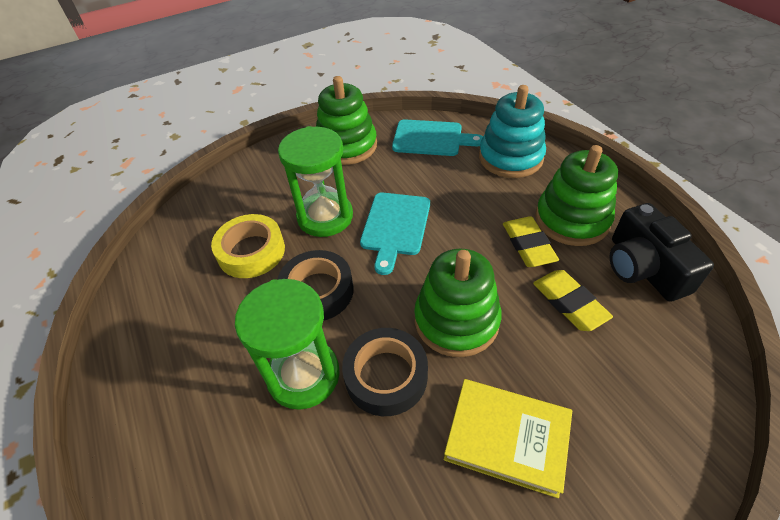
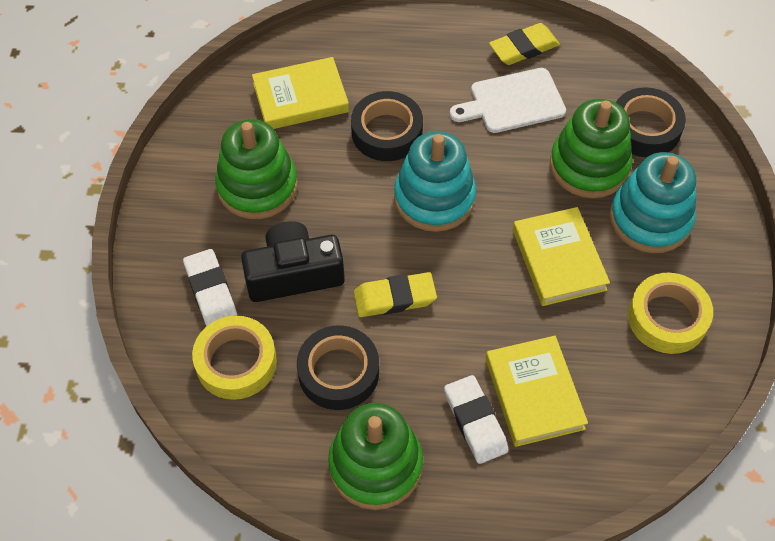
black tape: [277,250,354,321] [342,328,428,416] = 2 -> [297,325,379,410] [351,91,423,161] [616,87,686,157] = 3
green hourglass: [235,279,340,410] [278,126,353,237] = 2 -> none = 0
turquoise cutting board: [360,192,430,275] [392,119,483,156] = 2 -> none = 0
turquoise stacking toy: [479,85,546,178] = 1 -> [394,131,476,232] [610,152,696,253] = 2
white cutting board: none = 0 -> [450,68,566,133] = 1
white eraser: none = 0 -> [183,249,237,326] [444,375,508,464] = 2
yellow book: [444,379,572,498] = 1 -> [252,57,349,129] [485,336,588,447] [513,207,610,306] = 3
yellow tape: [211,214,285,278] = 1 -> [192,316,277,400] [628,273,713,354] = 2

